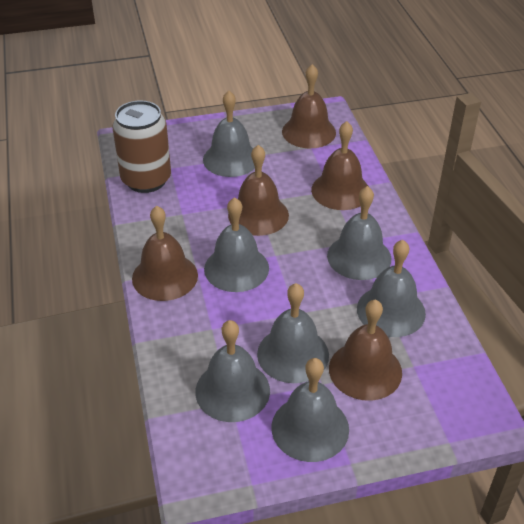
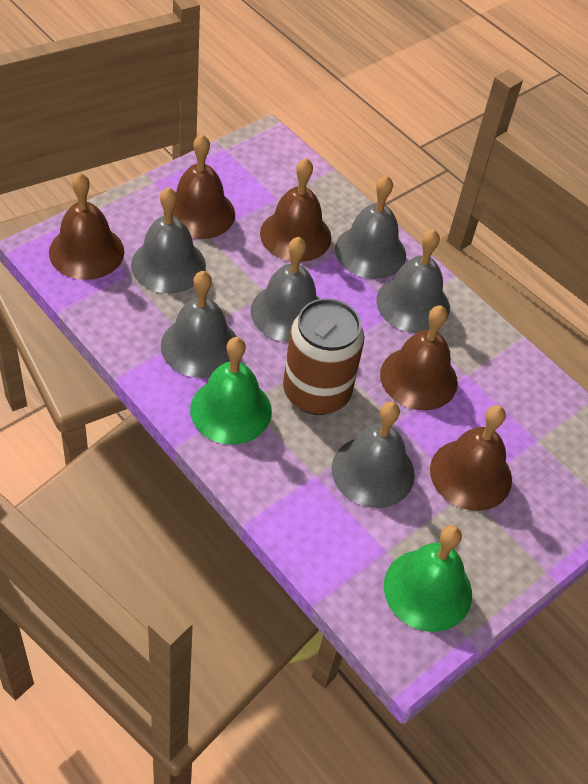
green bell: none = 0 -> [190,337,272,444] [384,525,472,632] = 2
grey bell: [195,320,270,422] [203,91,255,177] [204,197,269,292] [257,283,329,383] [271,358,349,462] [327,186,391,280] [357,240,426,337] = 7 -> [131,187,206,293] [161,271,237,378] [251,237,319,342] [332,401,415,508] [335,175,406,279] [376,229,450,333] = 6

